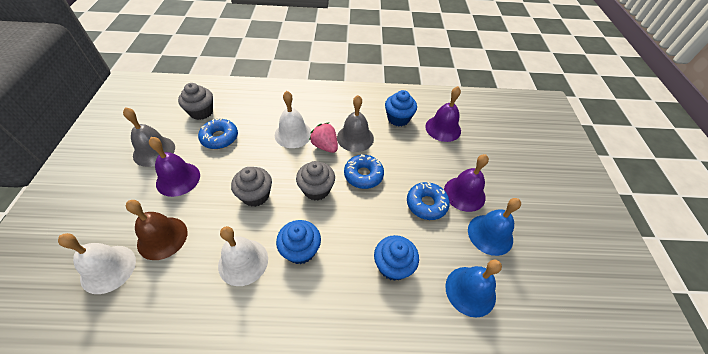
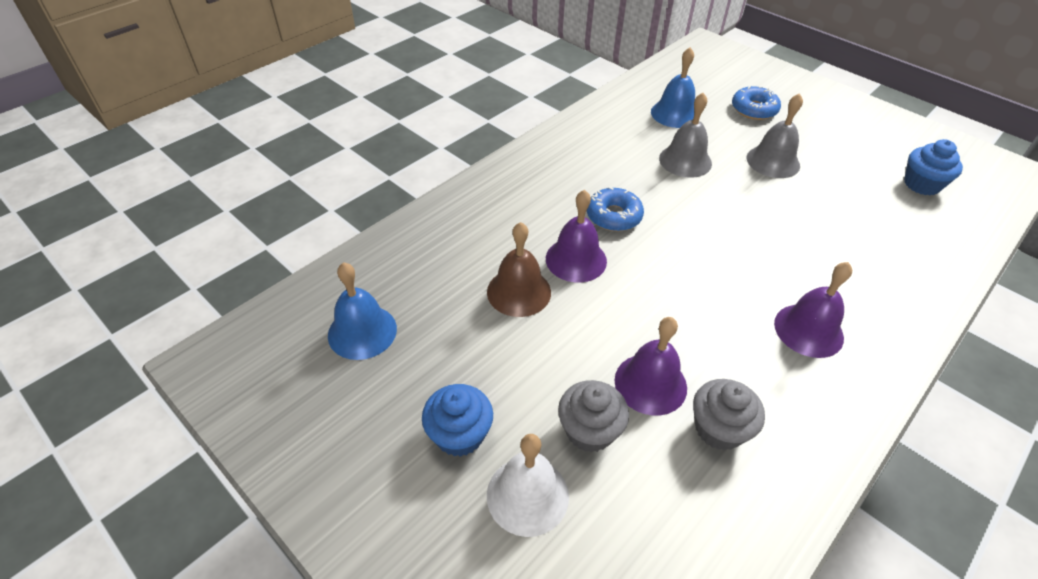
blue cupcake: [276,220,321,264] [374,235,419,281] [385,90,417,126] = 3 -> [422,384,493,457] [904,139,963,196] = 2
blue donut: [198,118,238,149] [344,154,384,189] [407,182,450,220] = 3 -> [587,187,644,231] [732,86,781,120] = 2
grey cupcake: [178,83,213,120] [231,167,272,207] [296,161,335,200] = 3 -> [558,380,629,452] [693,379,765,451] = 2
pink strawberry: [309,122,338,153] = 1 -> none = 0
white bell: [58,233,136,294] [218,226,268,286] [275,91,311,148] = 3 -> [487,434,569,537] = 1

